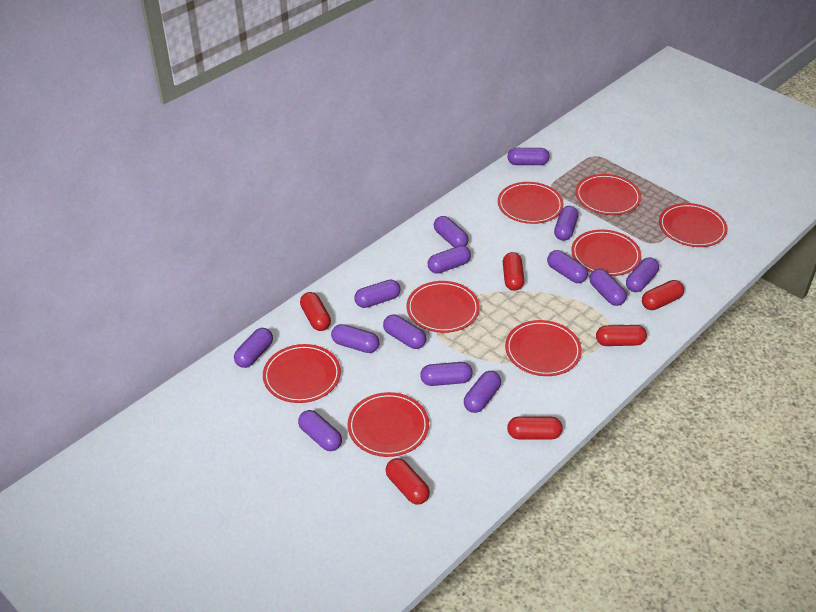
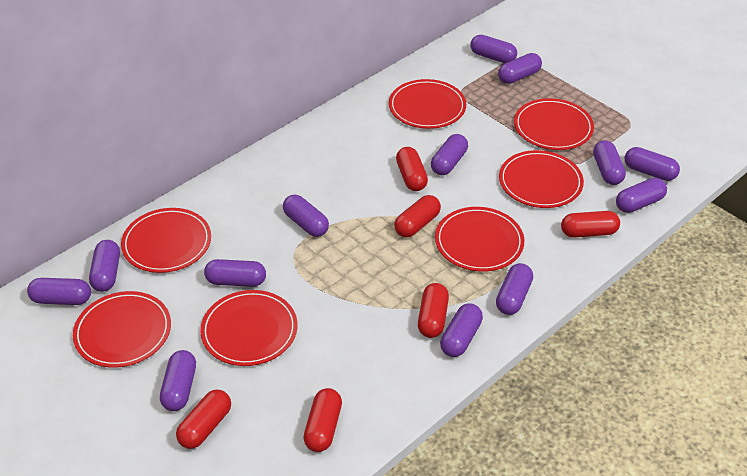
purple capsule: [234,328,273,368] [298,410,342,451] [331,324,379,353] [354,279,401,308] [383,315,426,349] [420,362,473,386] [428,245,471,274] [434,216,469,247] [464,371,501,413] [507,148,549,165] [547,250,588,283] [554,206,578,241] [589,269,627,306] [626,257,659,292] = 14 -> [27,278,91,305] [89,240,120,292] [160,350,196,411] [204,259,266,287] [283,195,329,237] [431,134,468,175] [440,303,483,357] [470,35,517,63] [496,263,533,315] [498,53,542,84] [593,140,626,185] [616,178,667,213] [624,147,680,181] = 13
red plate: [263,344,341,403] [348,392,429,457] [407,281,480,333] [498,182,563,224] [505,320,582,376] [571,230,641,276] [576,174,641,215] [659,203,728,247] = 8 -> [73,291,171,368] [121,208,211,273] [200,290,297,366] [389,79,466,129] [435,207,524,272] [499,150,584,208] [514,98,594,150] = 7

